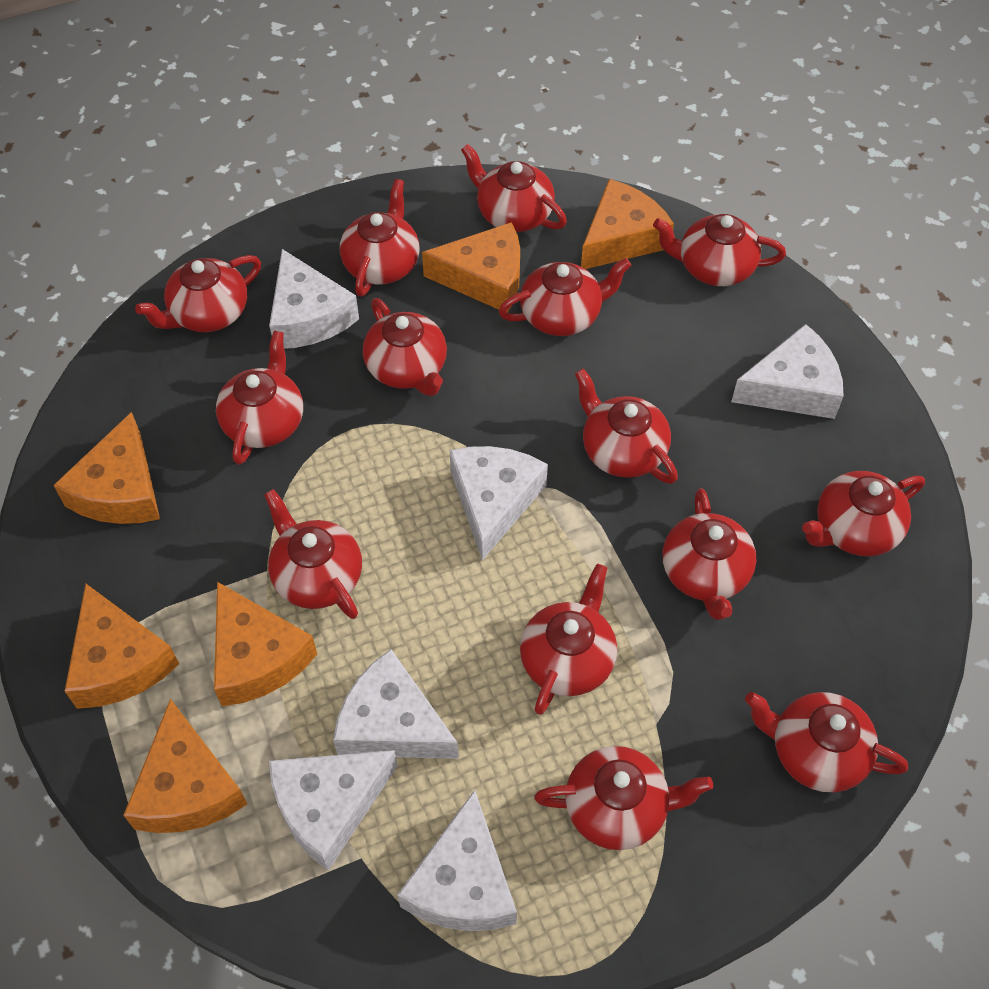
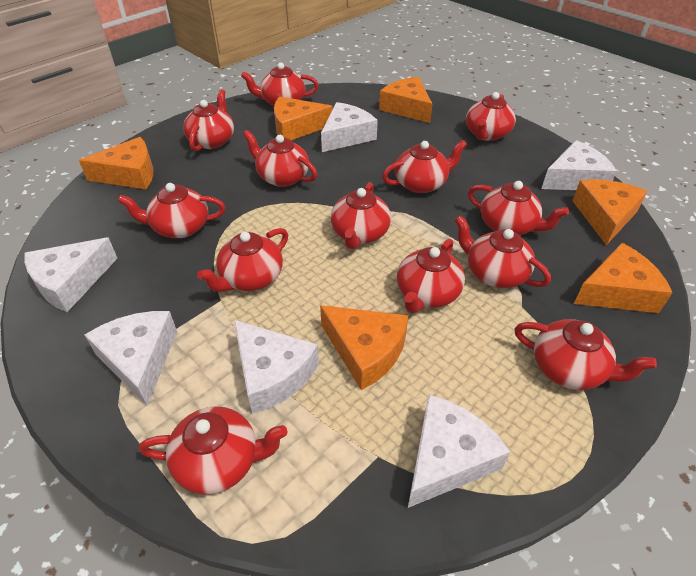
red teapot: [135,255,261,332] [216,331,303,465] [264,489,362,619] [340,179,420,297] [363,298,447,396] [461,144,567,232] [499,258,631,336] [520,564,617,715] [534,746,713,850] [575,368,678,484] [653,214,786,286] [663,488,756,620] [745,692,908,792] [802,471,925,557] = 14 -> [118,183,226,238] [139,406,287,495] [183,89,234,151] [197,228,288,292] [241,62,319,106] [243,130,317,187] [331,182,391,249] [382,140,467,193] [397,239,465,313] [455,215,551,288] [466,92,516,141] [468,181,569,235] [514,319,657,390] = 13

